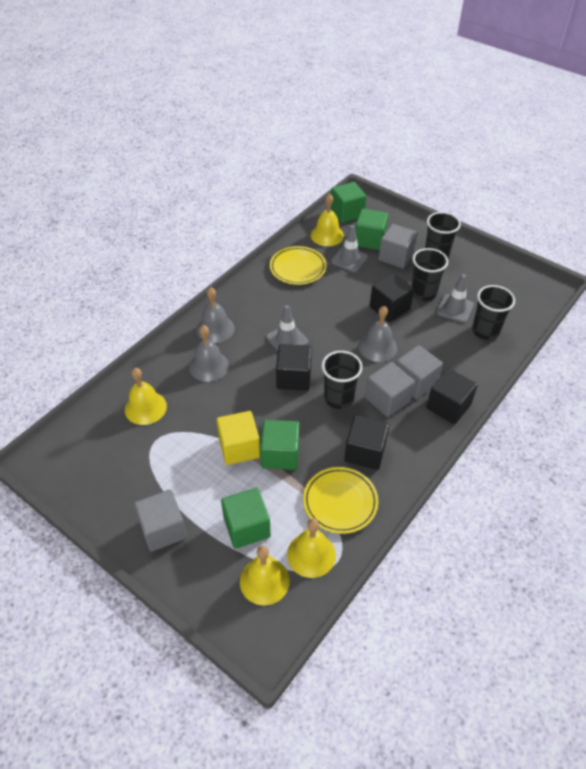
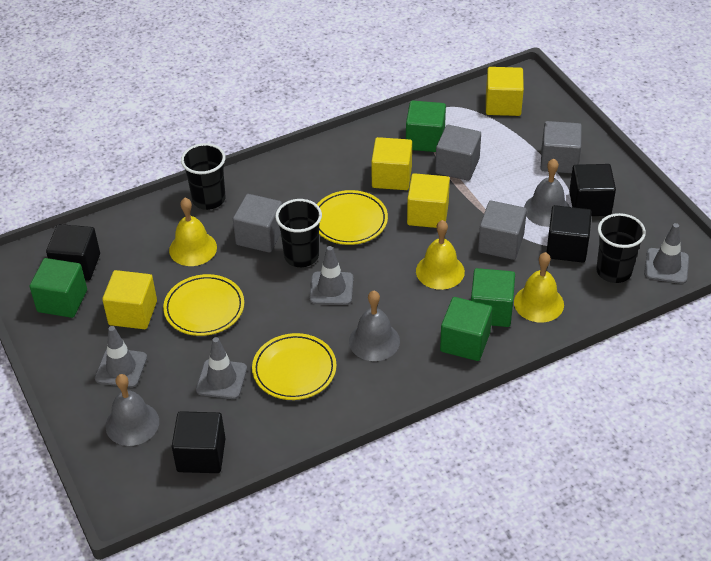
black cup: [322,351,363,409] [411,248,448,301] [425,212,461,259] [472,285,515,340] = 4 -> [181,143,226,210] [275,199,322,267] [596,213,646,283] = 3
grey traffic cone: [266,305,308,351] [331,225,368,272] [436,274,474,323] = 3 -> [95,326,147,388] [196,337,247,399] [310,246,353,305] [644,223,689,284] = 4
yellow bell: [125,368,167,425] [240,546,290,605] [287,519,336,578] [311,194,344,246] = 4 -> [169,198,217,266] [416,220,465,290] [514,252,564,322] = 3
yellow cube: [217,411,260,465] = 1 -> [102,270,157,329] [371,137,412,190] [407,173,450,228] [486,67,524,116] = 4
yellow plate: [270,246,326,285] [303,467,378,534] = 2 -> [163,274,244,336] [252,333,337,400] [317,190,388,245] = 3

